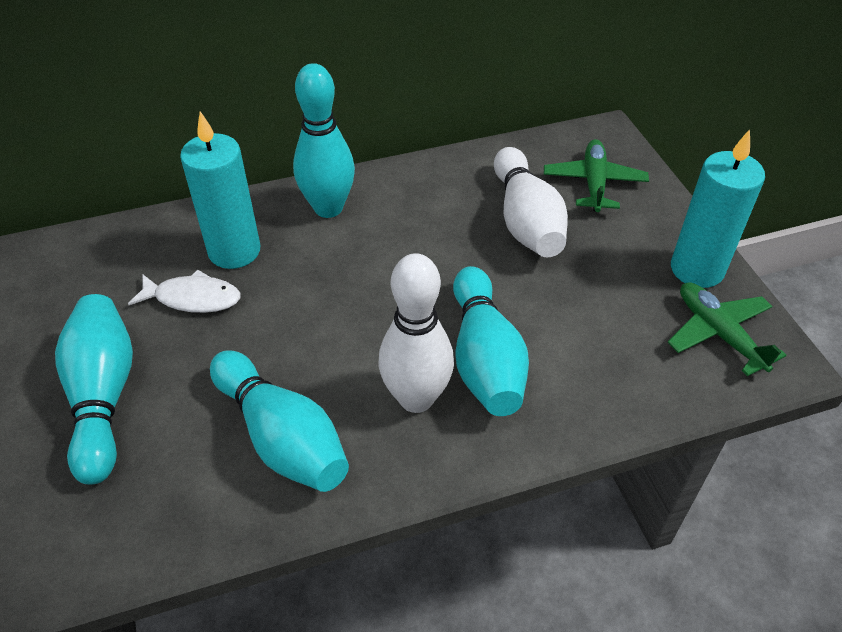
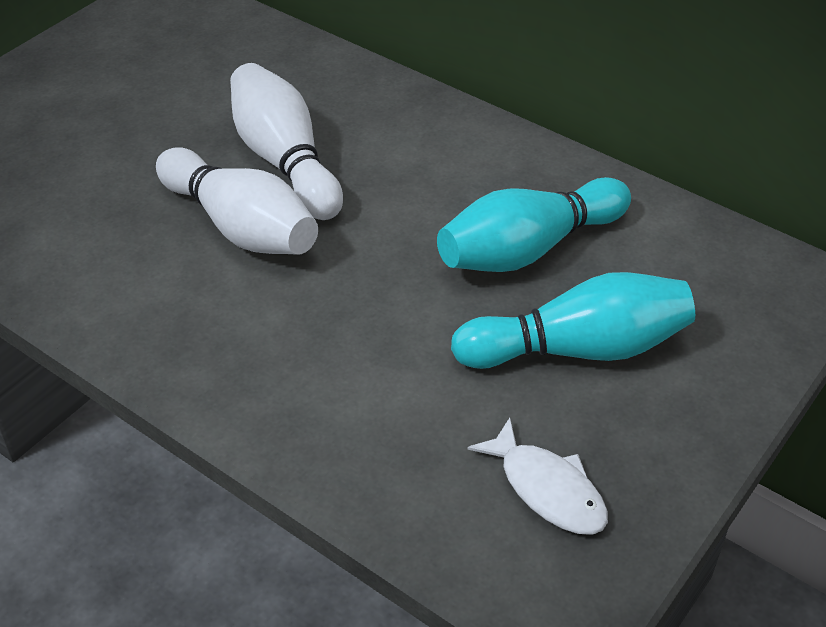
green plane: [544,139,649,212] [668,282,787,376] = 2 -> none = 0
turquoise bowling pin: [55,294,133,485] [210,350,349,492] [293,63,355,218] [453,266,529,416] = 4 -> [437,177,631,272] [451,272,695,369] = 2
turquoise candle: [180,111,260,269] [671,129,765,288] = 2 -> none = 0

